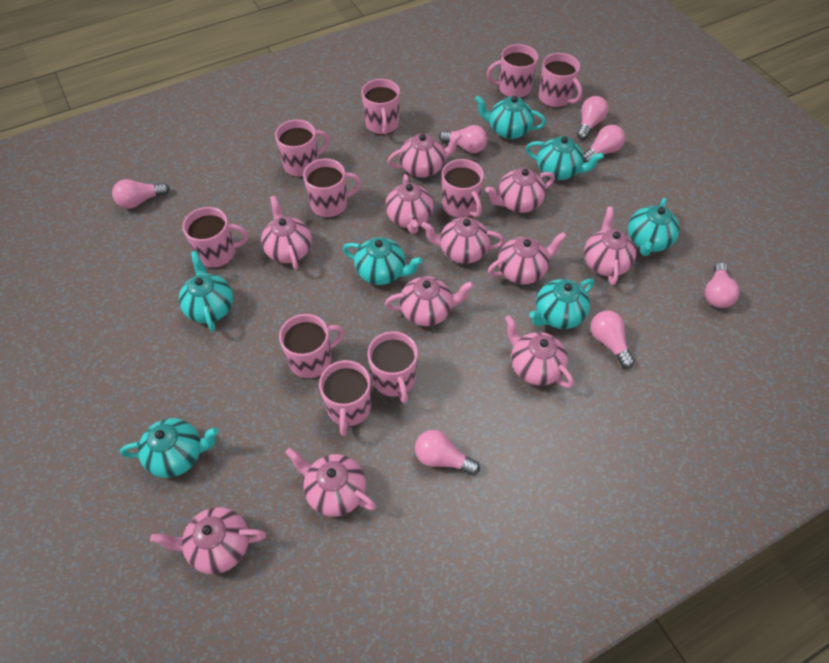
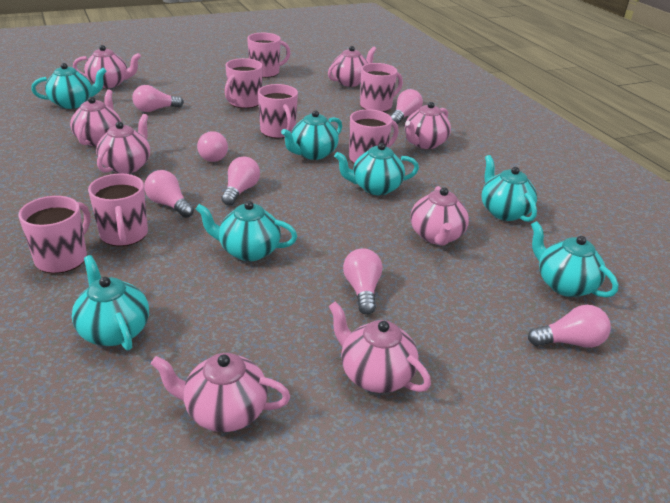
pink mug: [182,207,248,268] [275,120,330,177] [279,314,345,378] [303,159,361,218] [319,360,371,436] [362,79,400,135] [368,331,418,403] [442,159,484,218] [487,44,538,98] [539,53,582,108] = 10 -> [18,196,90,274] [88,173,148,246] [225,58,263,108] [247,33,291,78] [258,84,298,138] [349,109,399,164] [360,63,403,112] = 7
pink teapot: [150,507,266,574] [261,196,312,270] [286,448,376,517] [385,174,434,234] [385,276,474,326] [388,133,462,177] [421,217,505,264] [485,168,555,213] [488,232,567,284] [505,315,574,388] [584,207,636,285] = 11 -> [70,90,121,146] [73,45,141,88] [96,114,150,174] [151,353,290,432] [328,46,376,87] [329,301,431,393] [405,102,451,149] [410,186,469,246] = 8

